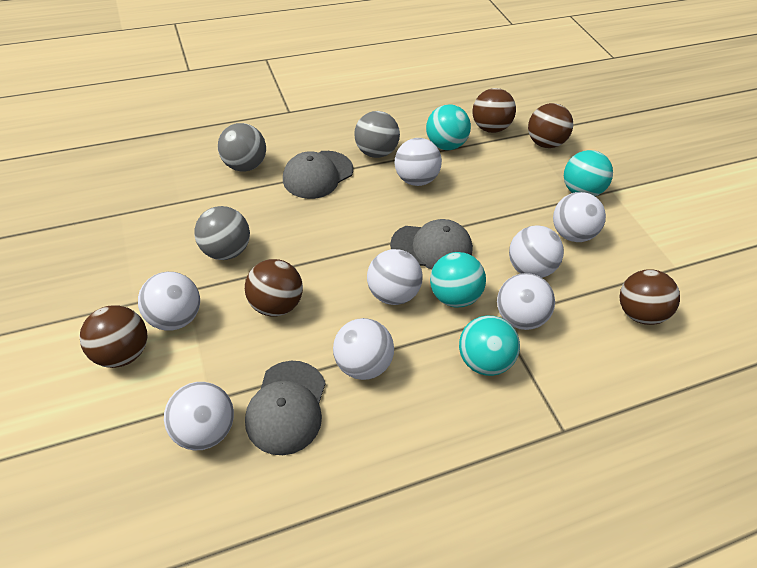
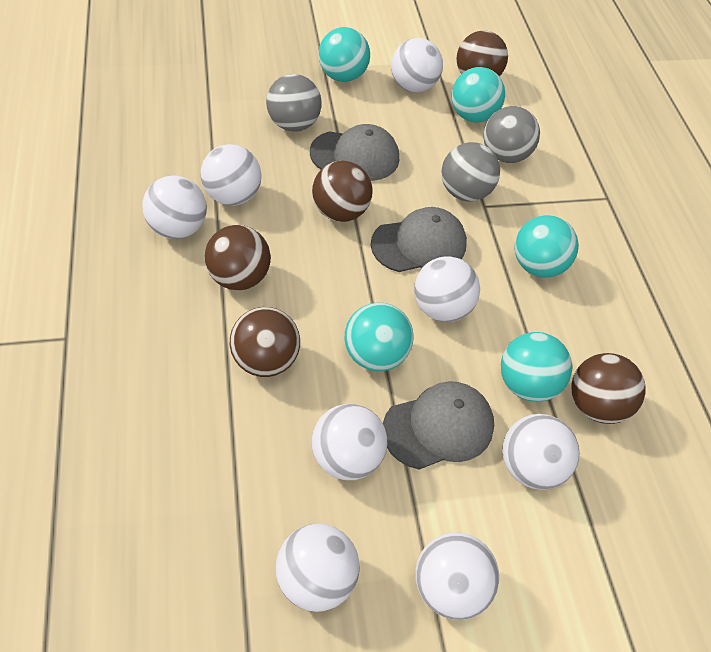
turquoise ball: [426,105,471,150] [430,252,486,307] [459,316,520,376] [564,150,613,196] = 4 -> [319,27,370,82] [345,303,414,372] [451,67,505,122] [501,332,572,402] [514,215,578,278] = 5

